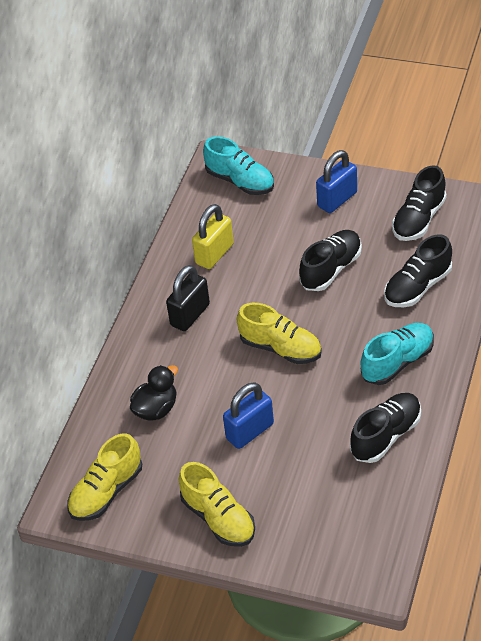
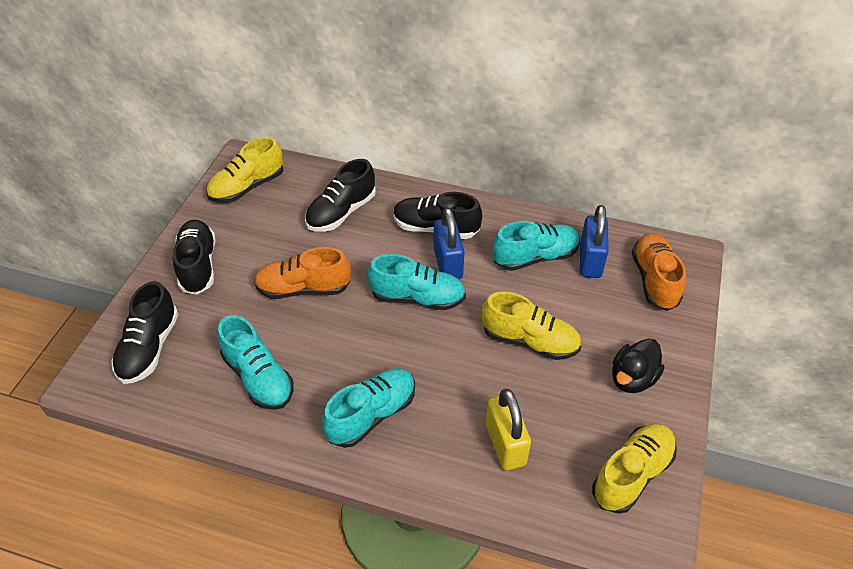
black padlock: [166,265,210,331] = 1 -> none = 0
orange shoe: none = 0 -> [254,247,351,299] [632,233,686,311] = 2
turquoise shoe: [203,136,274,195] [361,323,434,385] = 2 -> [218,315,294,410] [322,368,415,448] [368,254,466,310] [493,221,580,271] = 4

